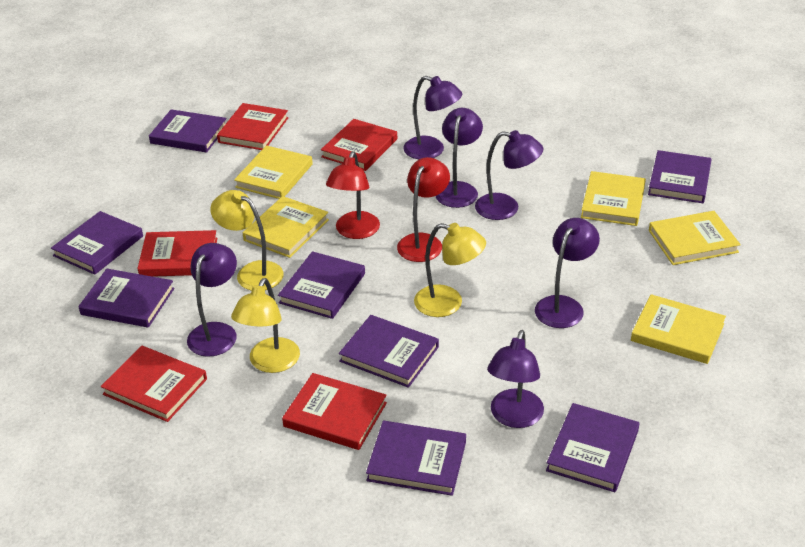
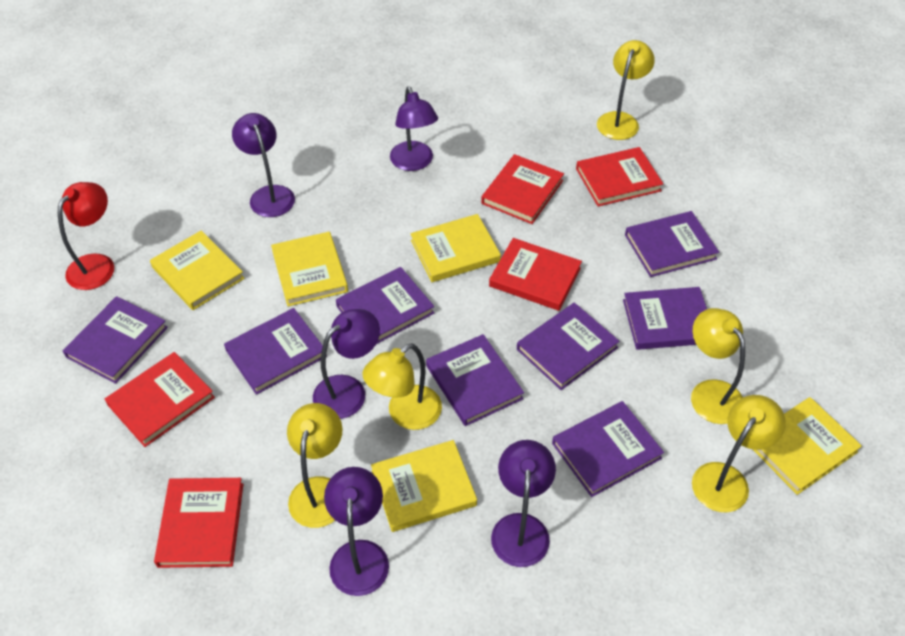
purple lamp: [187,243,237,357] [403,76,462,159] [436,108,483,208] [475,130,544,220] [487,330,544,428] [535,218,600,328] = 6 -> [232,113,295,217] [313,309,380,419] [324,467,389,596] [390,86,438,171] [491,440,556,567] = 5
red lamp: [326,151,380,239] [397,157,450,262] = 2 -> [58,182,114,290] = 1
yellow lamp: [210,190,284,291] [231,278,300,373] [414,223,486,317] = 3 -> [287,403,342,528] [362,343,442,430] [597,40,655,140] [691,308,745,424] [692,395,786,512] = 5

